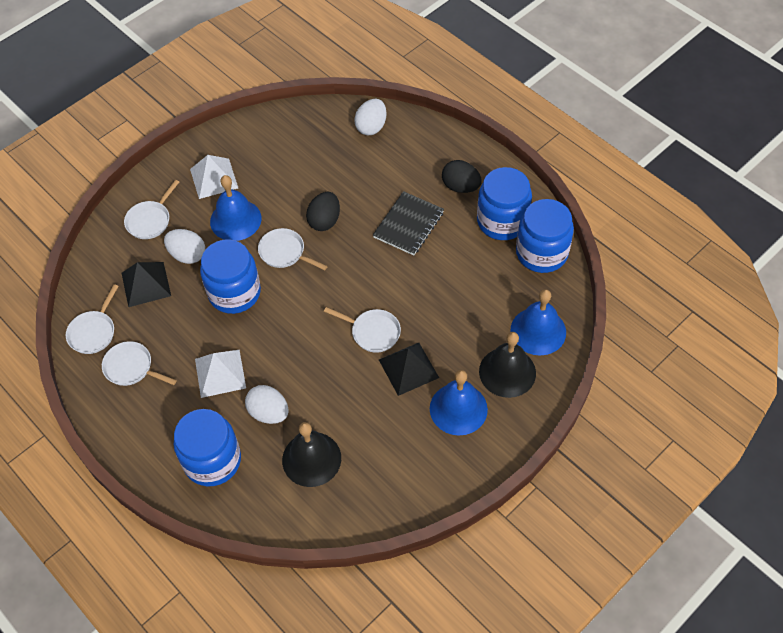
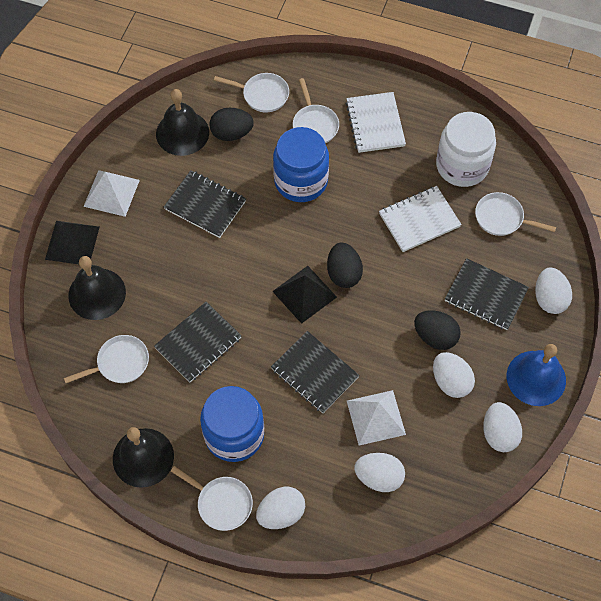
black bell: [282,422,341,487] [479,332,536,398] = 2 -> [68,256,126,320] [113,427,174,488] [156,89,209,156] = 3
black egg: [306,192,340,231] [442,160,482,193] = 2 -> [210,108,254,141] [327,242,363,288] [414,310,461,350] = 3
black notebook: [373,191,444,255] = 1 -> [154,302,242,382] [164,170,246,238] [271,331,360,413] [445,258,529,330] = 4
blue bell: [210,175,262,241] [430,370,488,435] [511,289,566,355] = 3 -> [507,344,566,406] = 1
blue jar: [174,409,241,486] [200,239,261,314] [477,167,532,240] [516,199,574,273] = 4 -> [200,386,264,462] [273,127,329,202] = 2
white egg: [164,229,205,264] [245,385,289,424] [354,99,387,135] = 3 -> [256,487,305,529] [354,453,405,492] [433,352,475,398] [483,402,522,452] [535,267,572,314] = 5
white jar: none = 0 -> [436,112,496,187] = 1
white notebook: none = 0 -> [346,92,406,153] [379,186,462,252] = 2

